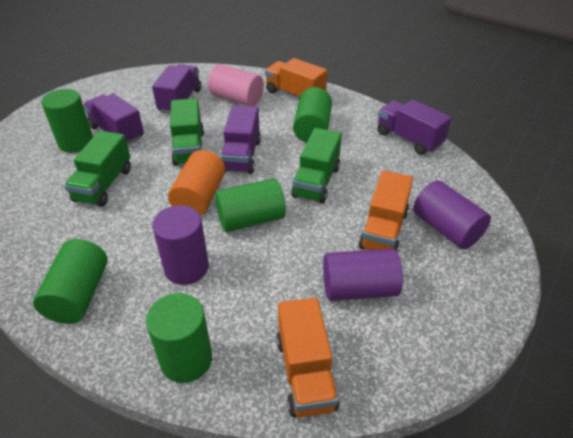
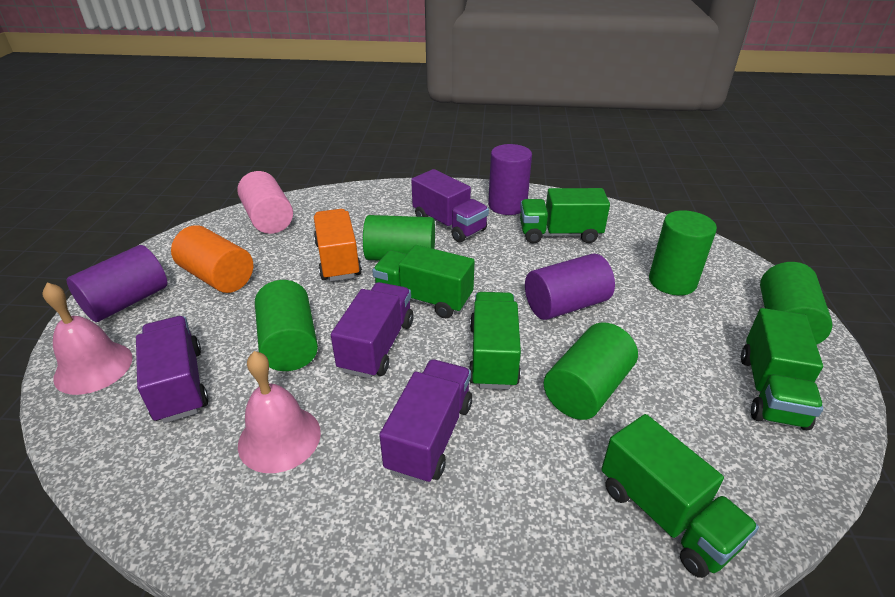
green truck: [64,131,131,207] [170,98,204,166] [291,128,342,204] = 3 -> [372,245,475,318] [469,292,521,389] [520,188,610,244] [601,414,759,578] [741,308,823,430] = 5
orange truck: [265,58,327,99] [277,298,339,417] [359,170,413,252] = 3 -> [314,209,362,281] = 1
pink bell: none = 0 -> [43,283,133,395] [238,351,321,473] = 2

